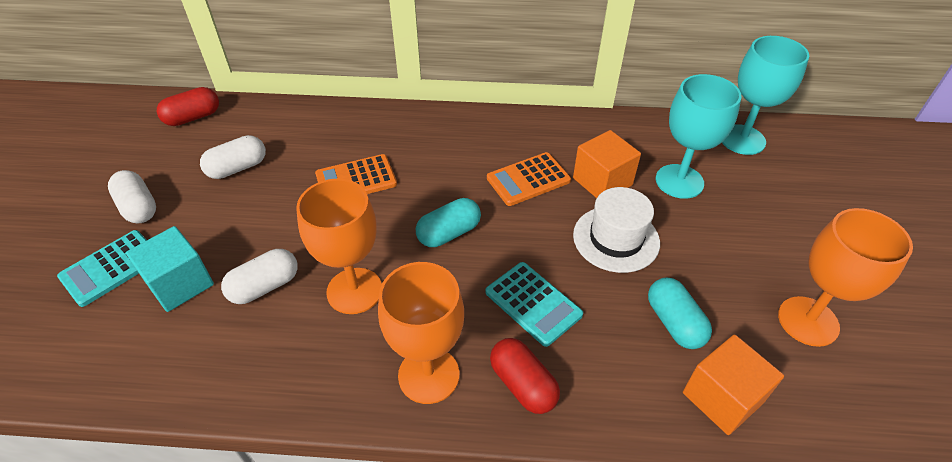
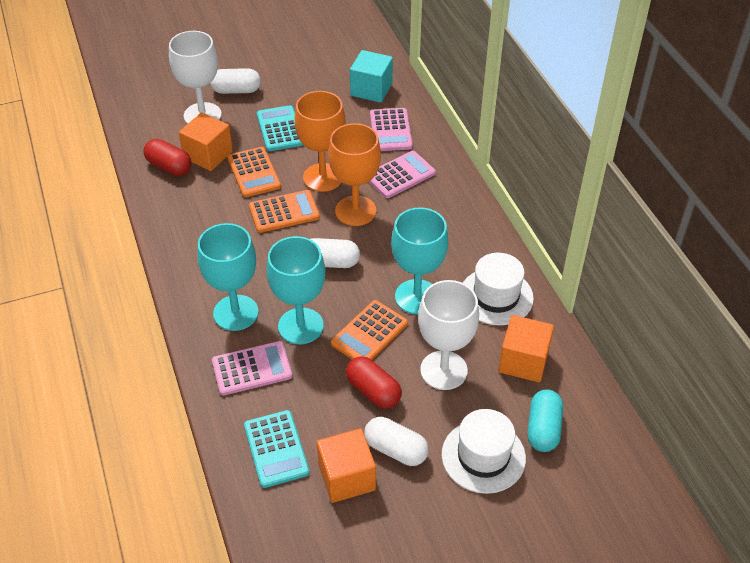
orange calculator: [315,154,397,194] [487,152,571,206] = 2 -> [227,147,281,197] [249,190,320,233] [331,300,408,360] = 3
orange cube: [573,130,641,198] [683,335,784,435] = 2 -> [179,113,233,171] [317,428,376,503] [499,315,554,382] = 3
orange goblet: [296,178,382,314] [378,262,464,404] [778,208,913,347] = 3 -> [294,91,346,192] [328,123,381,226] = 2
pink calculator: none = 0 -> [212,341,292,396] [369,151,436,198] [370,108,413,151] = 3
turquoise capsule: [416,198,481,247] [648,278,712,349] = 2 -> [528,389,563,452] = 1
turquoise goblet: [656,74,742,199] [722,36,809,155] = 2 -> [197,223,259,331] [266,236,325,344] [391,207,448,314] = 3
white goblet: none = 0 -> [169,31,222,124] [418,280,479,390] = 2
white hat: [573,187,660,273] = 1 -> [442,409,526,494] [463,253,534,325] = 2

